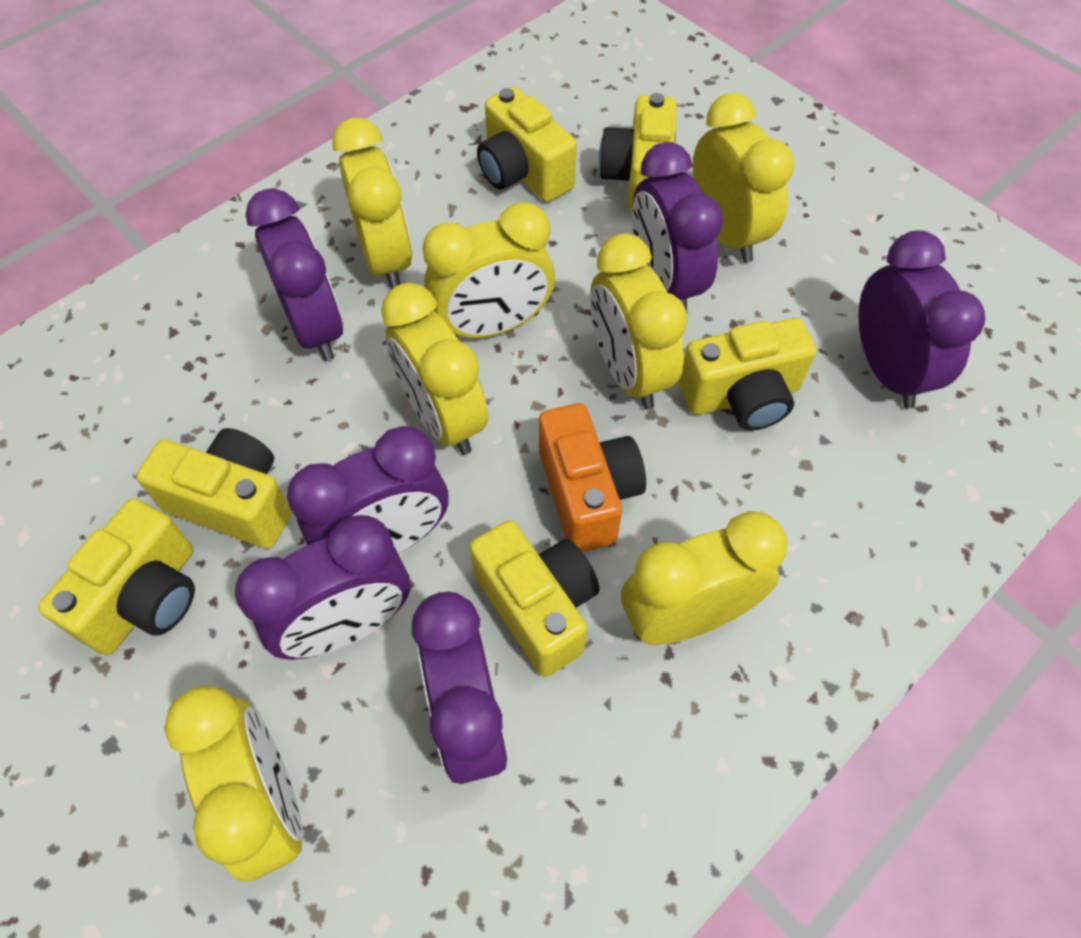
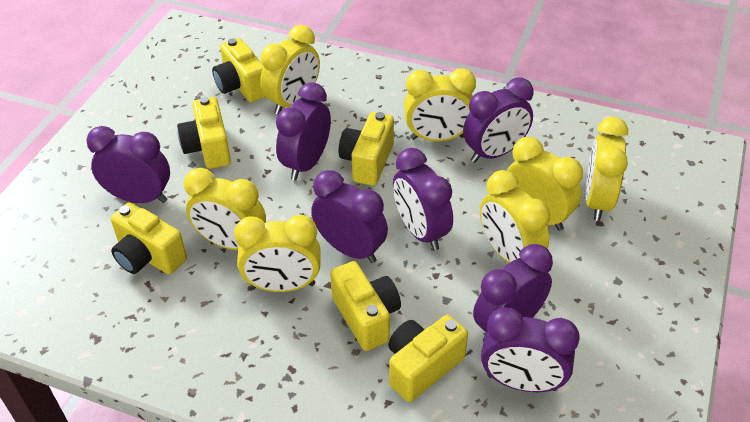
orange camera: [539,403,646,552] = 1 -> none = 0
purple clock: [235,515,410,660] [245,188,343,361] [287,426,449,554] [412,592,507,784] [632,142,723,311] [858,230,985,409] = 6 -> [87,126,170,203] [276,82,331,180] [311,170,388,263] [393,148,453,250] [463,78,534,163] [473,244,553,342] [481,307,580,392] = 7

